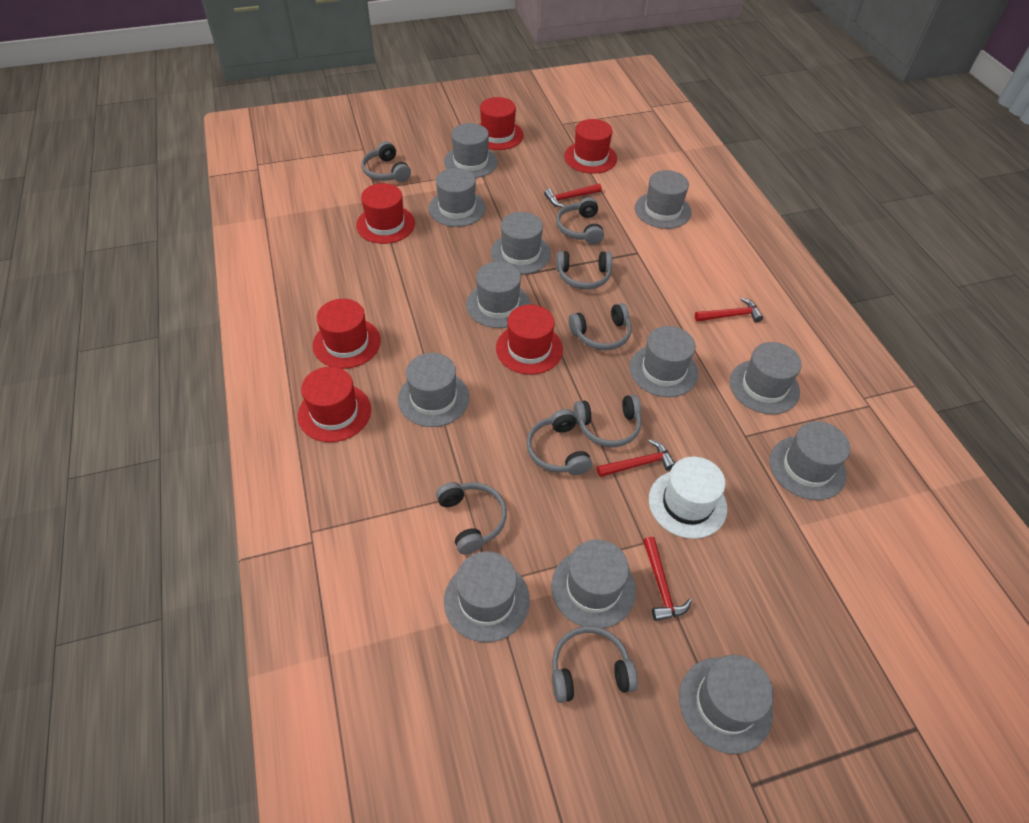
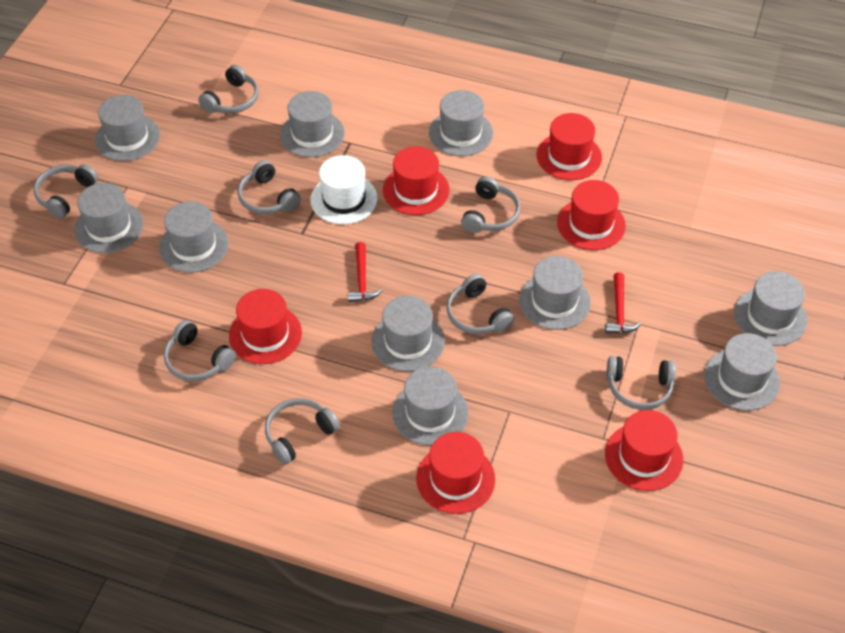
grey hat: [398,353,469,427] [429,168,486,227] [444,123,498,178] [444,551,530,642] [466,262,530,328] [491,212,551,274] [551,540,636,628] [630,326,698,397] [635,170,691,229] [679,655,774,754] [730,342,802,414] [770,421,850,500] = 12 -> [74,183,144,253] [95,95,160,161] [159,201,229,273] [280,91,345,157] [371,296,445,371] [392,366,469,445] [429,90,493,156] [519,256,591,330] [704,333,780,411] [734,271,807,346] = 10
red hammer: [544,183,602,207] [597,440,675,477] [643,537,692,621] [695,298,763,322] = 4 -> [348,242,382,302] [605,272,641,333] = 2

